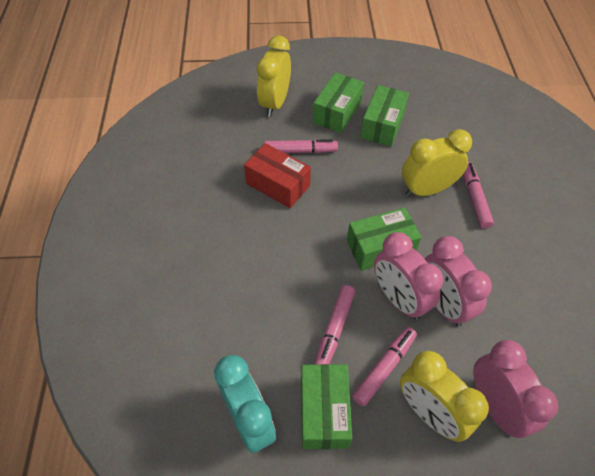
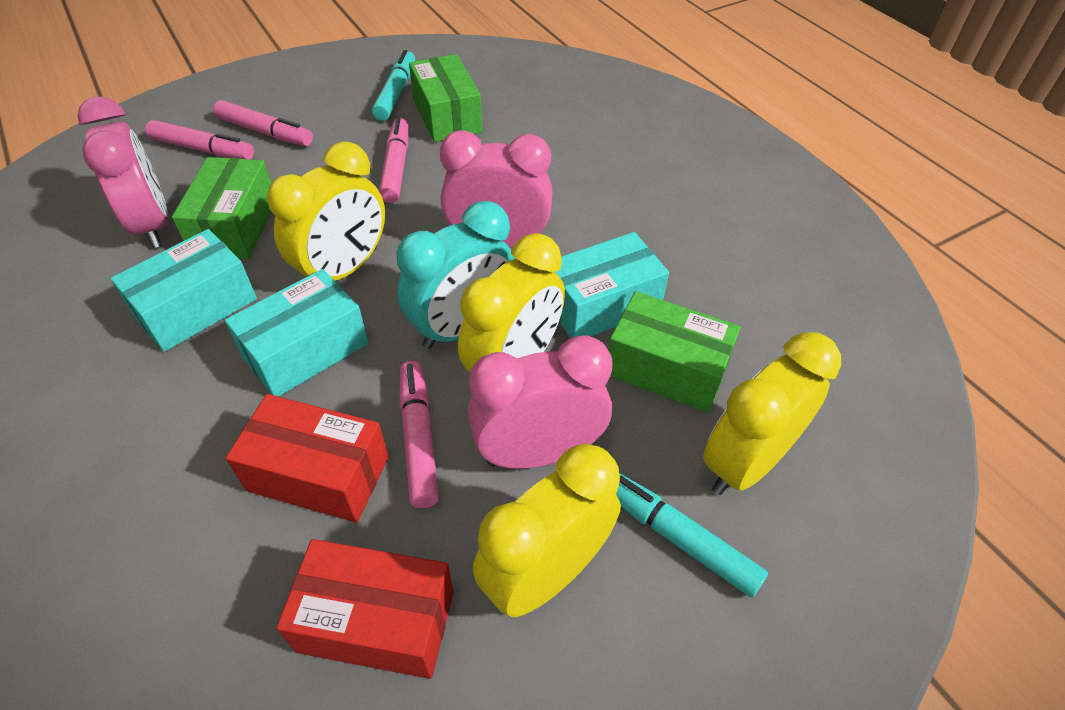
green box: [301,364,352,449] [313,72,364,133] [347,208,421,271] [360,85,409,147] = 4 -> [172,157,271,259] [409,54,482,142] [608,291,740,413] = 3
red box: [244,143,311,208] = 1 -> [226,394,389,523] [276,539,454,679] = 2
turquoise box: none = 0 -> [110,229,257,352] [225,269,369,397] [553,232,669,338] = 3
turquoise marker: none = 0 -> [372,50,415,121] [616,473,768,598] = 2
yellow clock: [257,36,291,117] [400,351,489,442] [402,129,472,197] = 3 -> [267,141,385,281] [458,233,565,372] [473,444,621,617] [703,332,841,495] = 4

